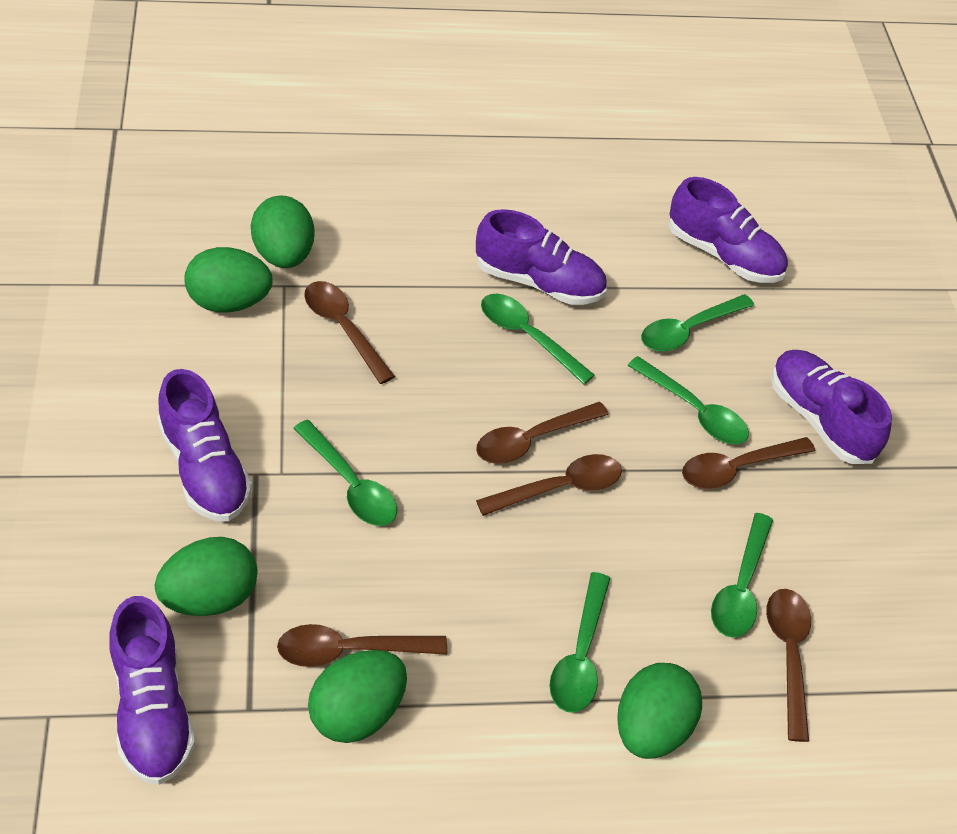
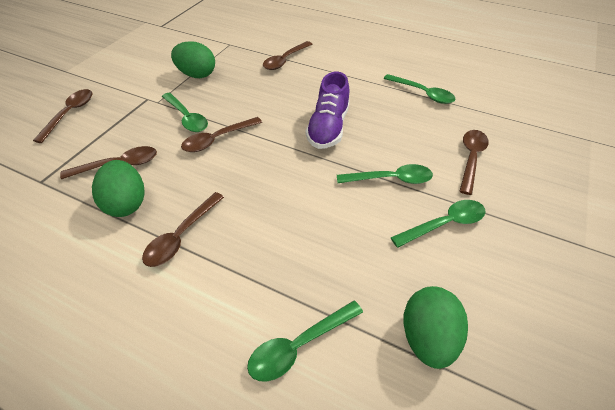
green egg: [155,537,258,616] [184,247,273,313] [251,196,314,268] [308,650,407,743] [617,663,702,759] = 5 -> [92,160,144,217] [171,41,215,78] [403,286,468,369] = 3
green spoon: [293,420,397,526] [481,294,595,385] [549,572,610,713] [627,356,749,444] [641,294,754,352] [711,513,773,638] = 6 -> [162,93,208,132] [247,301,363,382] [337,164,433,184] [384,74,455,104] [390,200,486,248] = 5
purple shoe: [109,596,195,785] [157,369,252,521] [476,209,607,305] [669,177,788,283] [771,350,892,464] = 5 -> [306,72,350,149] = 1

